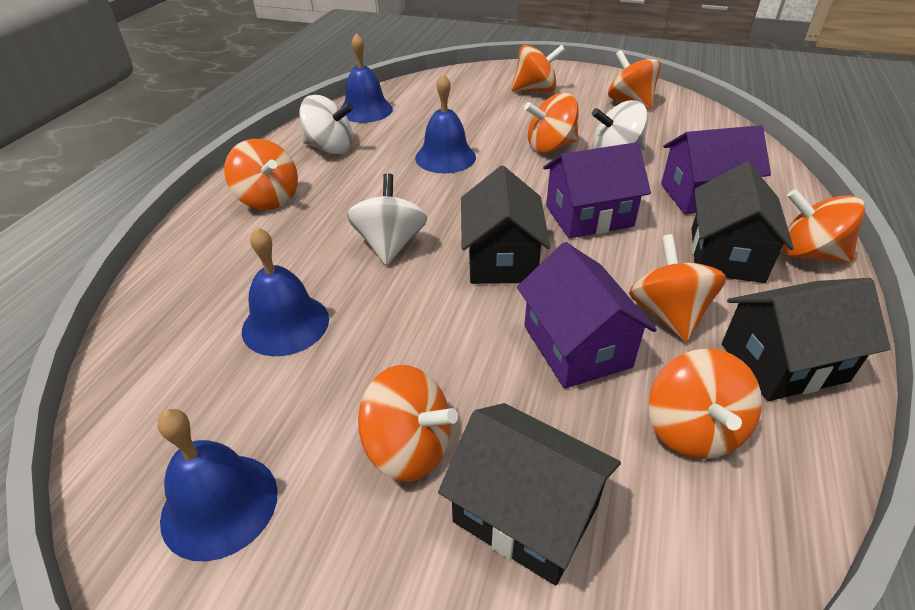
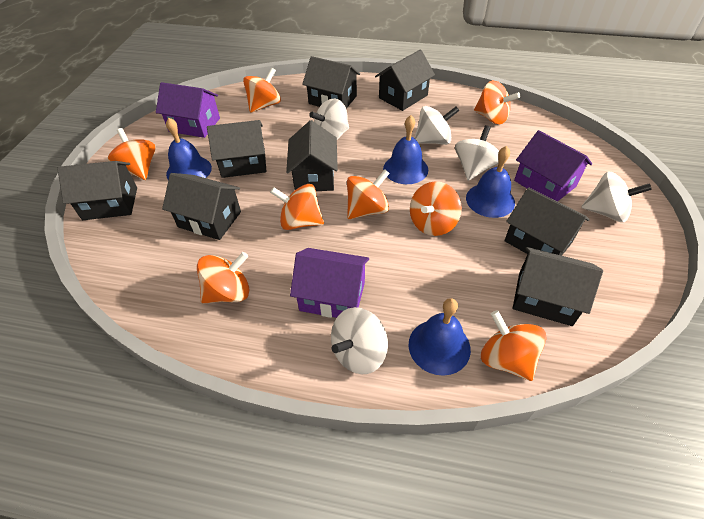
black house: [438,403,621,586] [461,166,551,284] [691,162,794,283] [722,278,891,401] = 4 -> [57,161,137,220] [162,173,241,240] [207,120,267,178] [286,120,338,191] [302,56,360,108] [375,49,435,111] [504,187,590,256] [513,247,603,326] = 8
white spinning top: [299,95,353,154] [347,173,427,266] [592,100,648,151] = 3 -> [309,98,349,140] [331,307,388,374] [415,106,459,145] [455,125,499,181] [581,172,652,222] = 5

